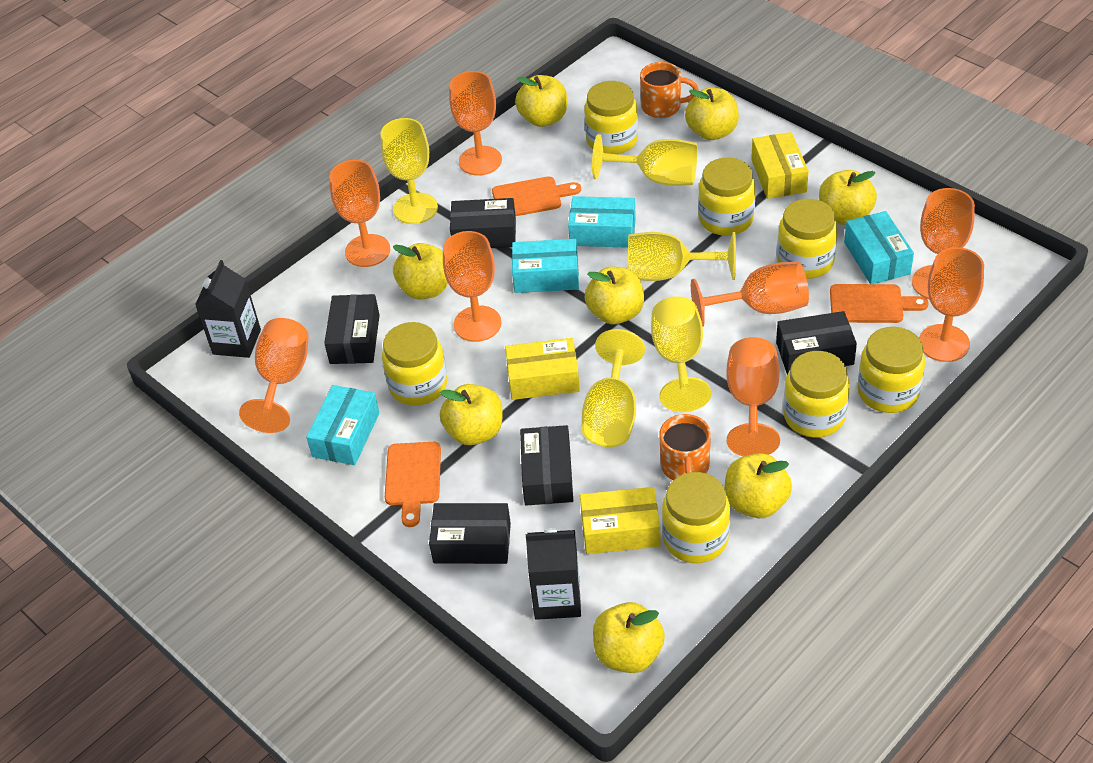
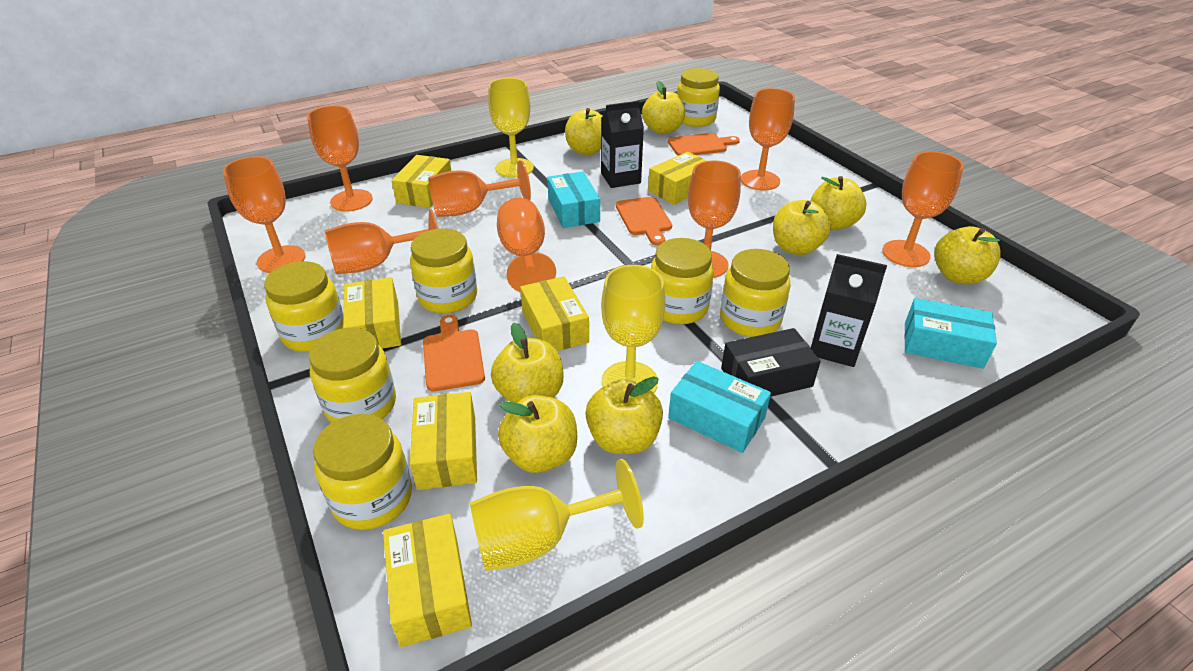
black box: [324,294,380,364] [429,503,511,564] [450,198,516,248] [520,425,573,506] [776,311,857,374] = 5 -> [721,328,821,397] = 1
orange mug: [640,62,699,118] [660,414,711,480] = 2 -> none = 0
turquoise box: [306,385,379,465] [512,239,579,293] [568,196,636,248] [844,211,914,284] = 4 -> [547,171,600,228] [668,361,771,453] [904,298,997,369] = 3
yellow box: [505,338,580,400] [580,487,661,554] [751,132,809,199] = 3 -> [343,277,401,349] [383,514,472,647] [391,155,451,208] [410,392,477,490] [520,276,589,351] [648,152,707,205] = 6
yellow goblet: [380,118,438,224] [582,329,645,447] [592,134,697,186] [628,232,736,281] [651,296,711,412] = 5 -> [470,459,644,571] [488,78,534,178] [601,265,666,393] = 3

